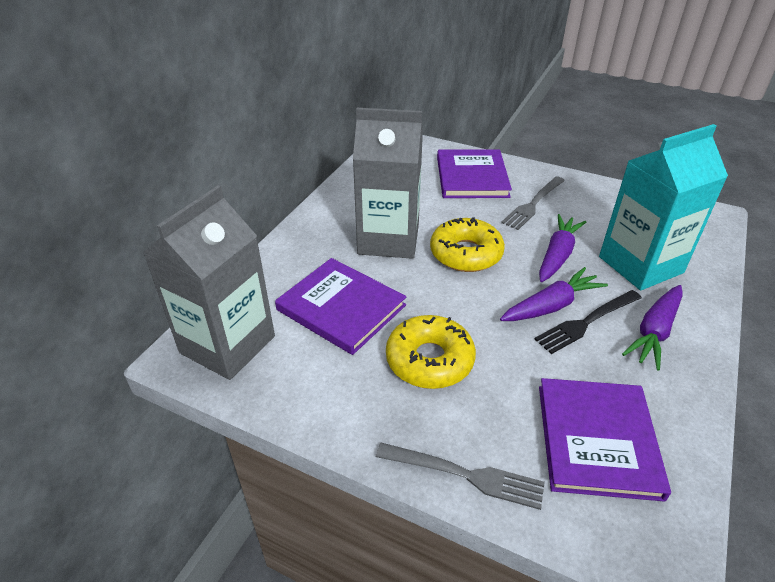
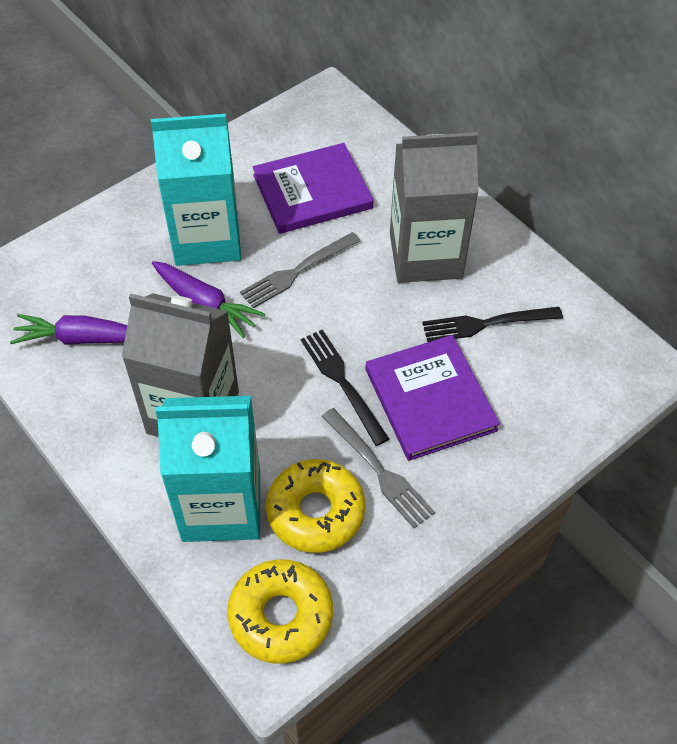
black fork: [535,290,642,354] = 1 -> [301,330,389,446] [422,307,563,342] = 2
purple book: [275,258,406,355] [437,149,512,198] [539,378,671,502] = 3 -> [253,143,374,234] [365,335,500,461] = 2
purple carrot: [500,267,608,321] [539,214,586,282] [622,285,683,371] = 3 -> [10,314,127,345] [152,261,265,338] = 2
turquoise carton: [599,124,728,290] = 1 -> [151,114,241,266] [155,396,260,542] = 2

